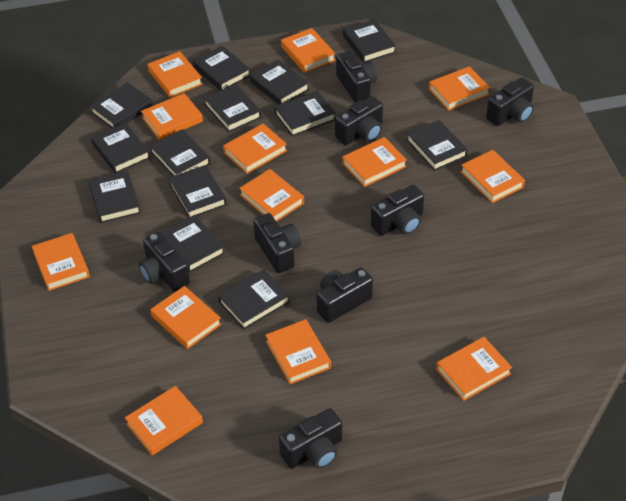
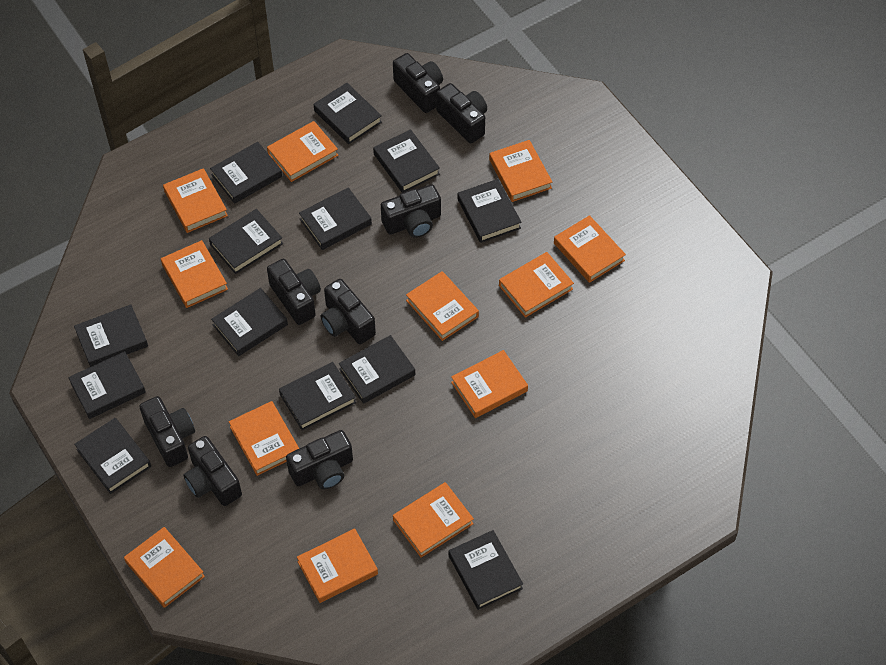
orange book: [32,233,90,291] [125,386,203,455] [141,93,203,140] [148,51,203,97] [150,286,222,349] [223,123,287,174] [239,169,304,222] [265,319,331,384] [281,28,336,73] [342,137,407,187] [429,66,490,111] [436,337,512,401] [461,150,525,203] = 13 -> [124,527,205,608] [161,240,228,308] [163,168,228,233] [229,401,299,476] [267,121,338,182] [297,528,378,603] [393,482,474,558] [406,271,479,341] [451,350,528,418] [489,140,552,202] [499,252,574,318] [554,215,626,283] = 12

